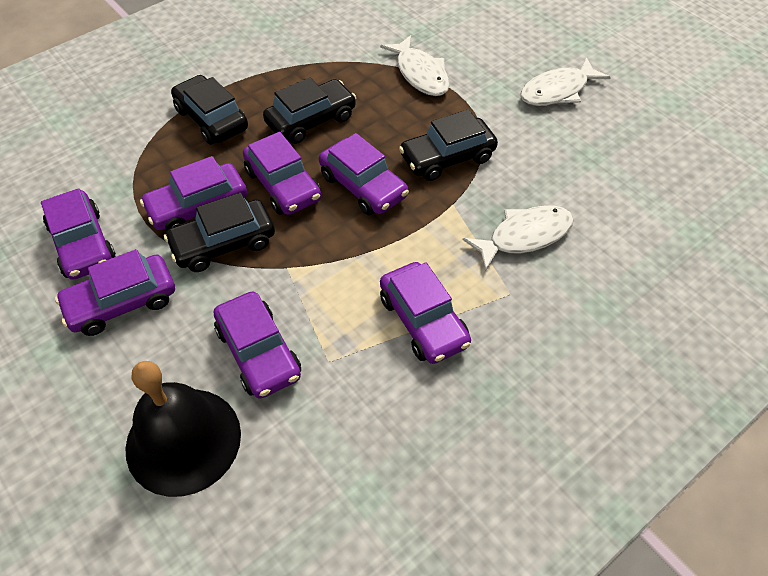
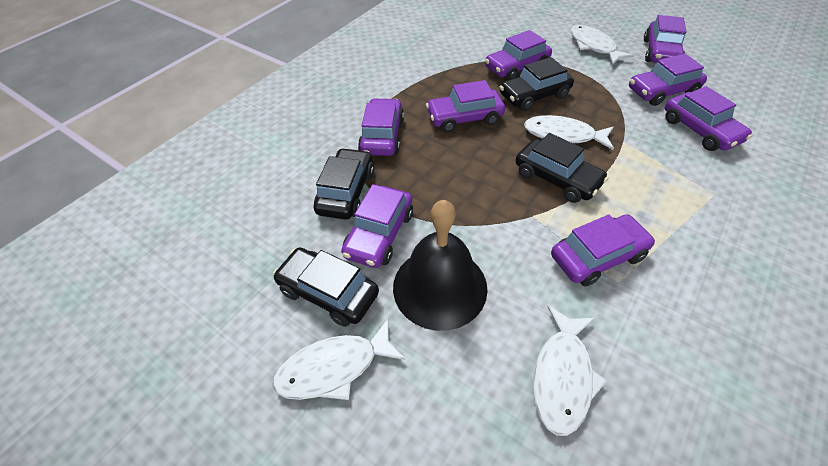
purple car: [41,188,116,280] [55,249,175,336] [140,156,247,231] [214,291,301,399] [243,132,321,215] [319,133,409,215] [380,262,471,364] = 7 -> [341,184,413,268] [358,98,404,156] [426,80,505,132] [485,30,552,80] [551,214,655,286] [629,54,707,106] [644,15,686,63] [665,86,752,151] = 8
white fish: [380,35,450,96] [463,205,574,272] [520,57,611,106] = 3 -> [273,319,406,400] [524,115,614,150] [533,306,607,436] [571,25,634,65] = 4

